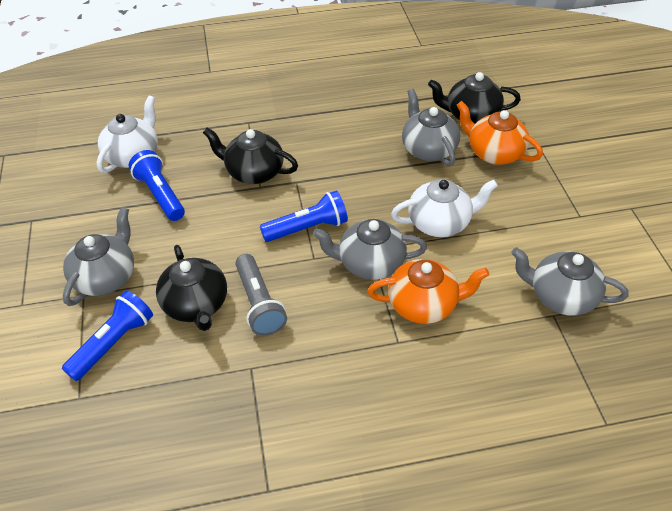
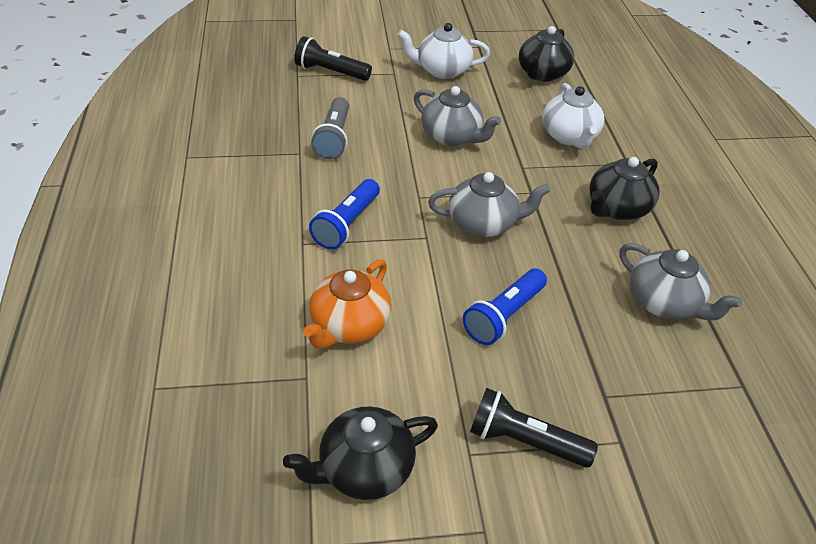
black flashlight: none = 0 -> [294,36,372,81] [470,388,598,468] = 2
blue flashlight: [62,290,153,381] [128,150,185,221] [260,190,348,242] = 3 -> [309,179,380,250] [463,268,547,345] = 2
grey teapot: [63,207,134,306] [313,219,427,280] [402,89,460,166] [511,247,628,316] = 4 -> [414,86,501,146] [428,172,550,237] [619,243,742,321] = 3
orange teapot: [367,259,489,324] [456,101,543,165] = 2 -> [303,259,391,349] = 1

